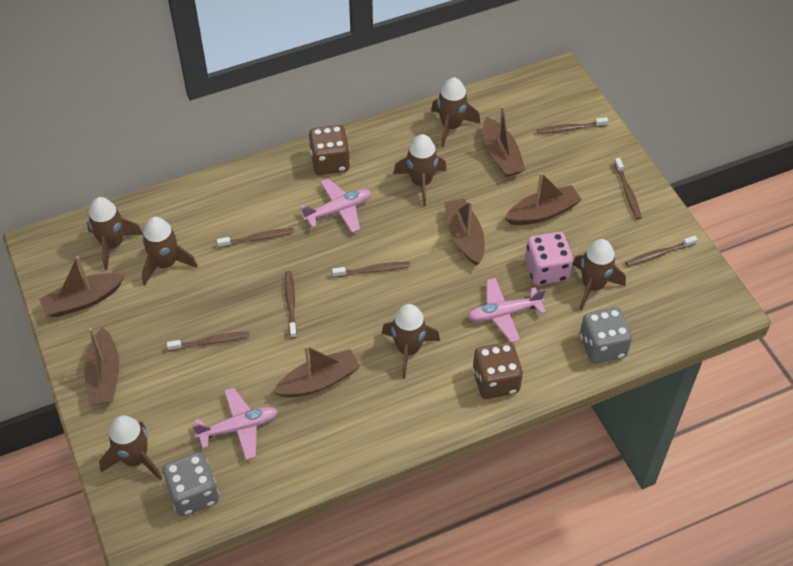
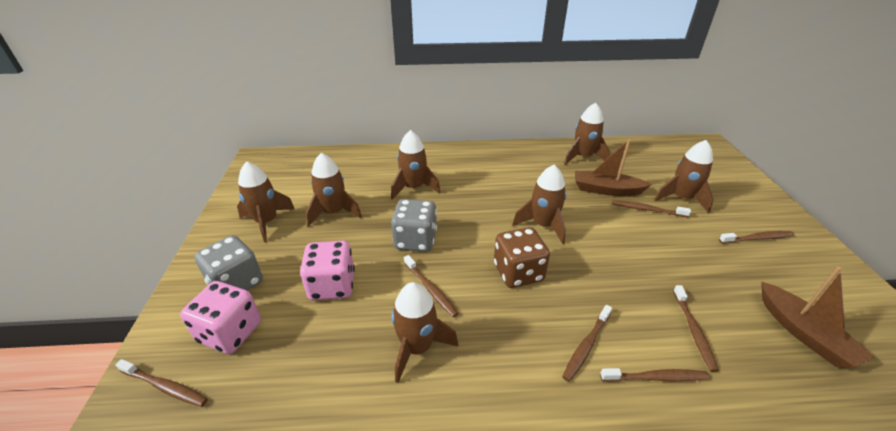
brown boat: [39,256,125,317] [84,327,119,404] [273,346,360,398] [444,198,485,266] [483,106,526,177] [505,173,582,225] = 6 -> [575,139,652,196] [761,267,874,367] = 2
brown dice: [309,125,350,175] [473,342,523,399] = 2 -> [494,227,550,288] = 1
pink dice: [525,232,573,285] = 1 -> [180,281,261,354] [300,241,355,300] = 2
pink plane: [193,388,278,460] [300,179,371,233] [468,278,546,343] = 3 -> none = 0

